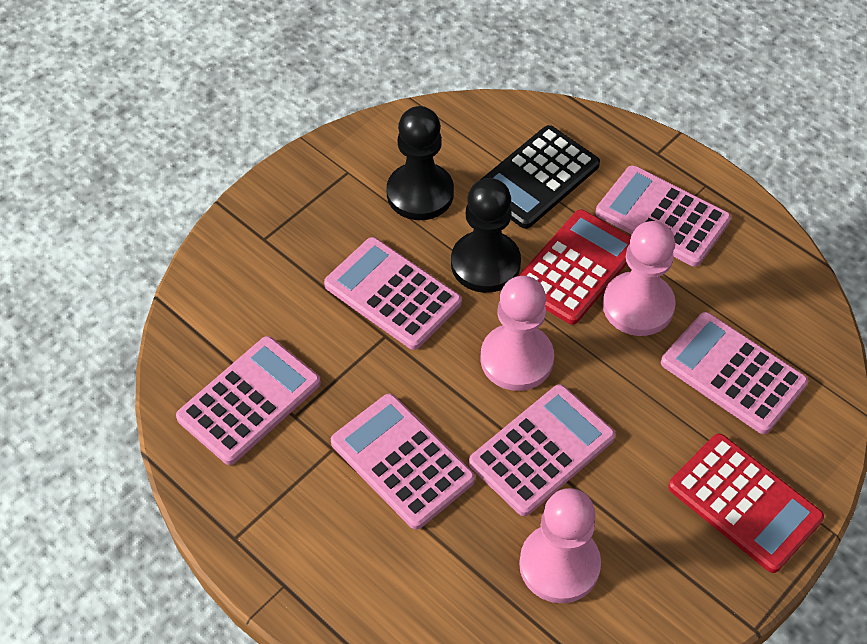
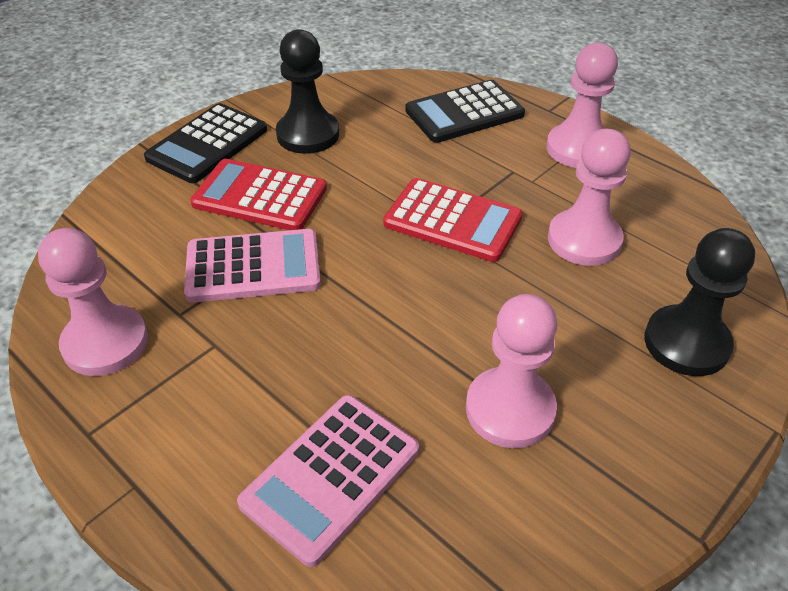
black calculator: [480,125,600,229] = 1 -> [144,103,267,183] [405,80,525,143] = 2
pink calculator: [176,336,321,465] [324,237,462,350] [331,393,475,530] [469,384,615,516] [596,165,731,267] [661,312,808,434] = 6 -> [184,229,321,303] [237,395,419,567] = 2
pink pawn: [481,276,554,391] [519,488,601,603] [603,221,676,336] = 3 -> [38,228,148,376] [466,294,557,448] [546,42,618,168] [548,129,631,266] = 4

